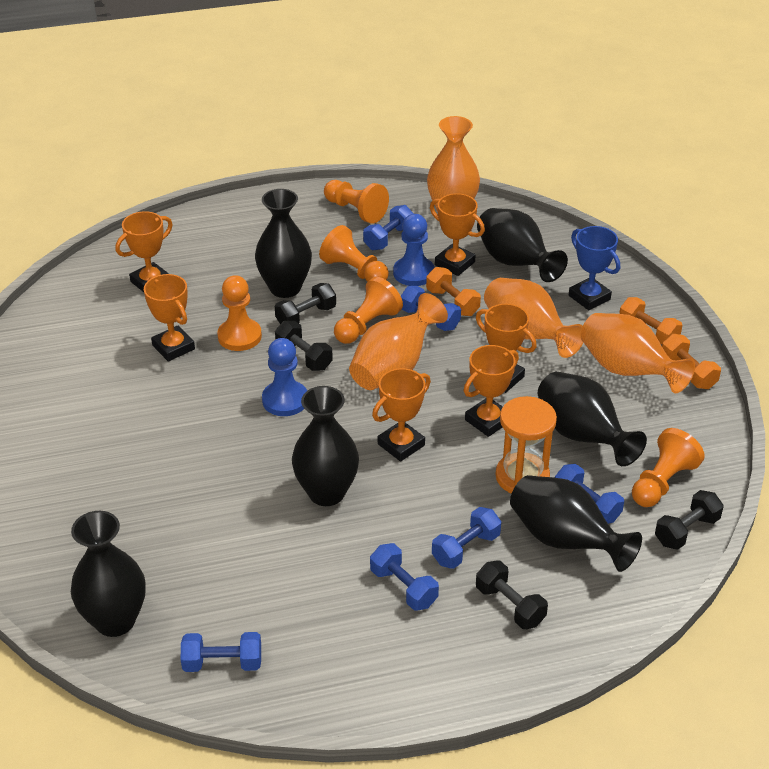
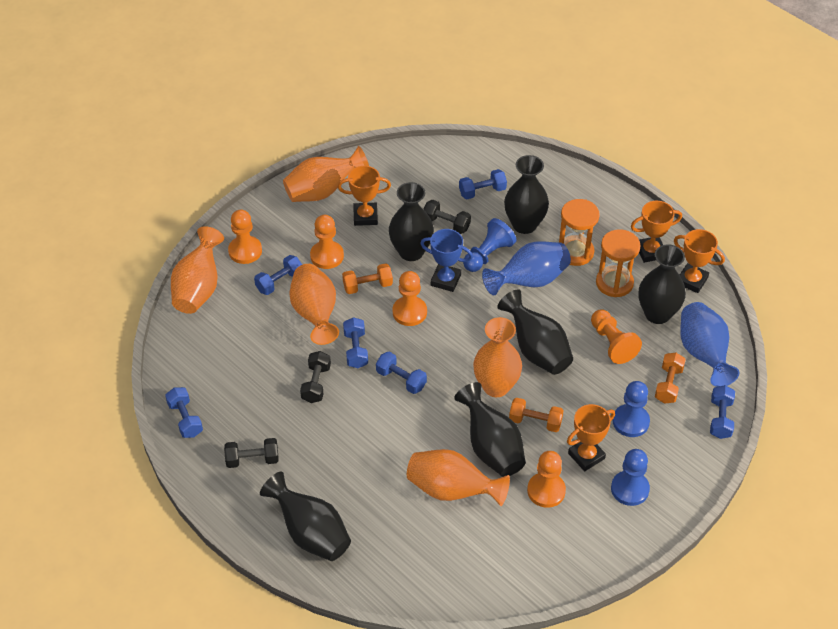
black dumbbell: [275,283,336,324] [275,321,333,371] [476,561,548,629] [655,490,724,550] = 4 -> [224,438,279,468] [300,351,331,403] [423,200,471,234] = 3
blue pawn: [262,338,307,416] [393,214,435,286] = 2 -> [463,218,516,272] [611,449,650,506] [613,381,650,437] = 3
blue vase: none = 0 -> [482,241,571,295] [680,302,739,387] = 2
orange hourglass: [495,396,557,494] = 1 -> [559,199,600,266] [596,229,641,297] = 2
orange trophy: [116,211,173,292] [144,274,195,362] [372,368,431,461] [430,193,485,276] [463,345,519,437] [476,304,537,393] = 6 -> [338,166,391,226] [567,404,615,471] [631,201,682,263] [674,229,725,293] = 4
orange vase: [349,293,448,390] [427,116,480,212] [484,278,586,358] [583,313,695,393] = 4 -> [171,226,224,314] [283,146,369,202] [289,264,339,345] [407,449,510,506] [473,317,522,397] = 5

